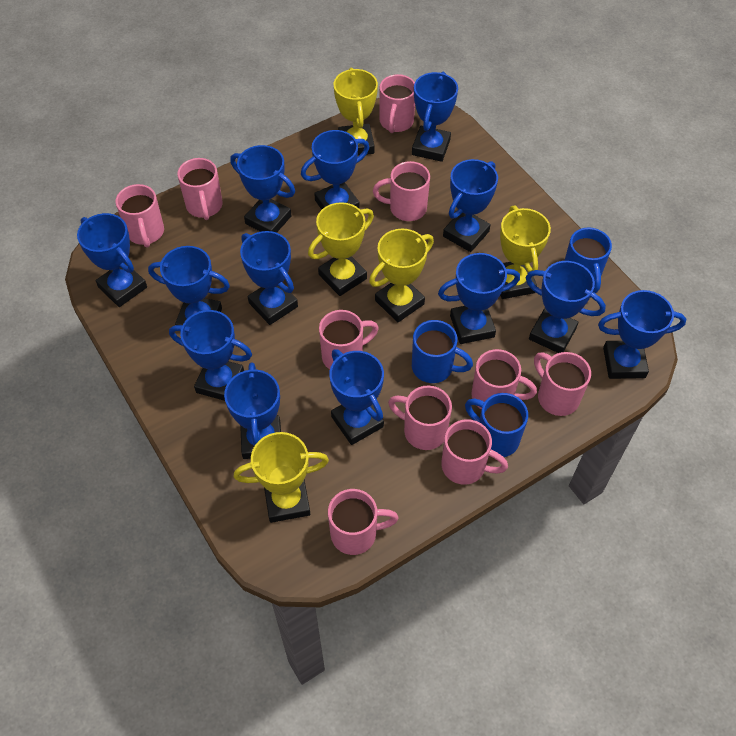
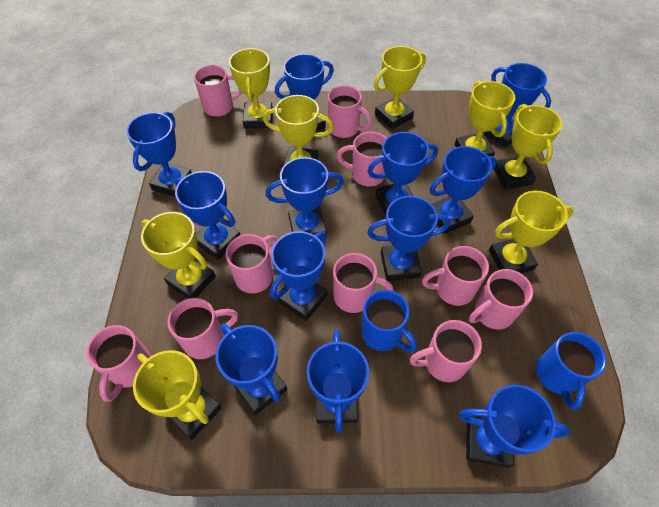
blue mug: [412,320,473,383] [465,393,528,457] [564,227,612,293] = 3 -> [361,290,417,352] [536,332,606,409] = 2
blue trophy: [77,213,147,307] [148,246,230,325] [169,310,252,401] [224,362,281,459] [230,145,295,233] [240,231,298,325] [301,130,369,210] [329,349,384,445] [412,72,458,162] [438,253,520,344] [443,159,498,252] [526,261,606,353] [598,290,686,379] = 13 -> [126,112,192,197] [175,171,240,260] [216,324,287,415] [265,157,344,239] [270,231,327,321] [275,54,334,132] [307,330,369,432] [367,132,438,215] [367,196,451,281] [430,146,497,234] [459,385,570,468] [484,63,551,148] = 12
yellow trophy: [234,432,329,523] [308,202,374,296] [334,68,378,156] [369,228,434,322] [500,206,551,299] = 5 -> [133,350,222,440] [141,212,216,298] [229,48,273,128] [263,95,334,166] [373,46,426,129] [455,81,515,157] [489,191,573,273] [494,104,562,189] = 8

